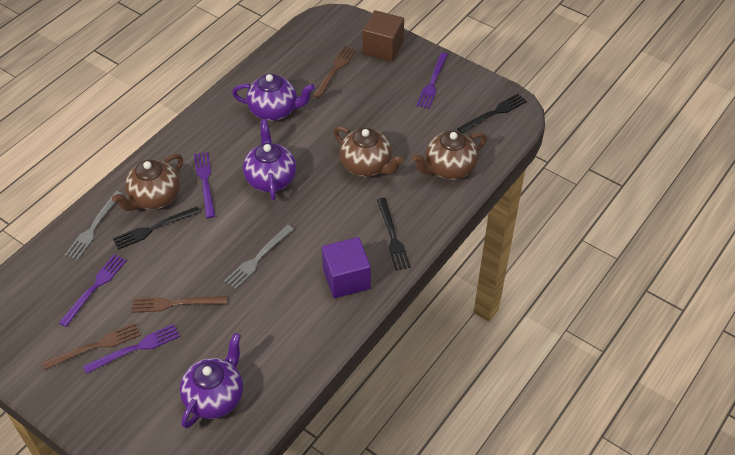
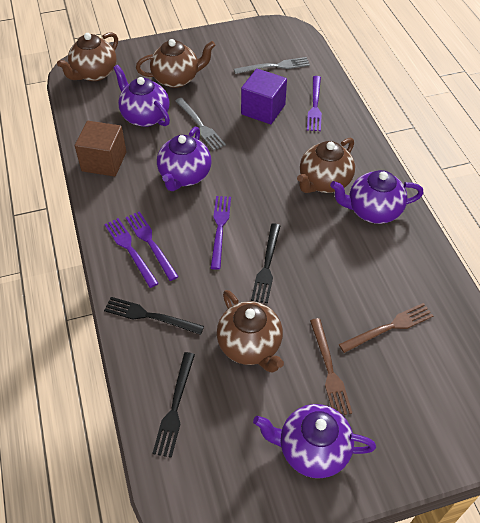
brown fork: [42,323,140,370] [132,296,227,313] [313,46,356,99] = 3 -> [310,318,352,415] [339,303,433,353] = 2
brown teapot: [112,154,183,211] [334,126,404,177] [412,131,487,180] = 3 -> [57,32,118,81] [136,39,215,88] [217,290,284,373] [297,138,355,193] = 4
purple teapot: [180,333,243,428] [232,74,315,121] [243,120,296,200] = 3 -> [113,65,170,127] [157,127,211,191] [253,404,376,478] [330,170,423,224] = 4

